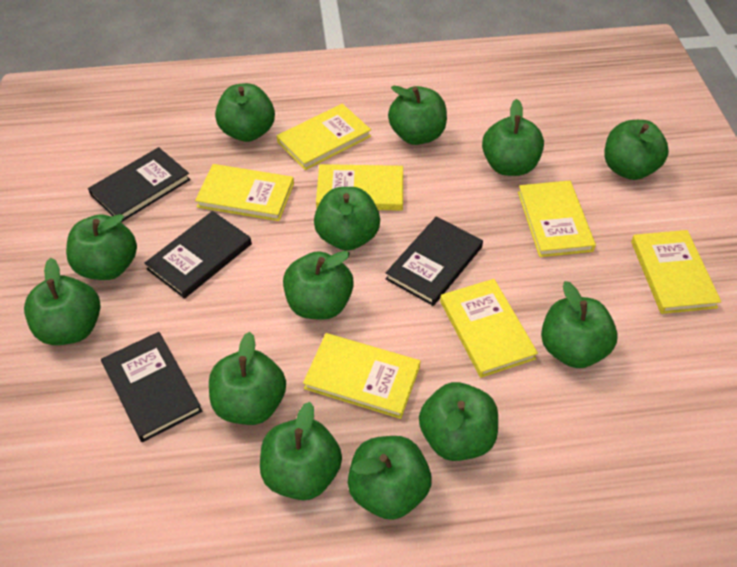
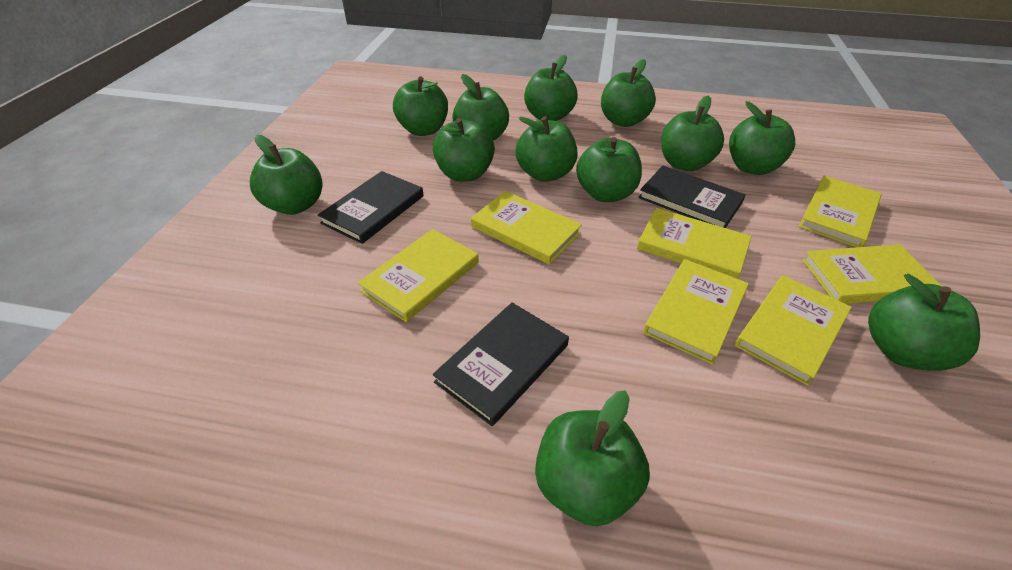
black book: [88,147,191,222] [101,332,202,442] [145,211,252,299] [386,216,483,306] = 4 -> [318,171,424,244] [433,302,569,426] [638,166,746,228] = 3
green apple: [24,258,100,345] [66,214,137,280] [209,332,286,425] [215,83,275,142] [260,402,342,500] [283,251,354,320] [314,187,380,251] [348,436,432,520] [388,86,447,145] [419,382,498,461] [482,99,544,176] [541,281,618,368] [605,120,669,180] = 13 -> [250,135,323,215] [393,76,448,136] [433,118,495,182] [452,74,509,141] [515,116,578,182] [524,55,578,121] [535,390,650,526] [576,137,642,202] [601,59,656,127] [661,96,724,171] [729,101,795,175] [868,274,980,371] = 12

